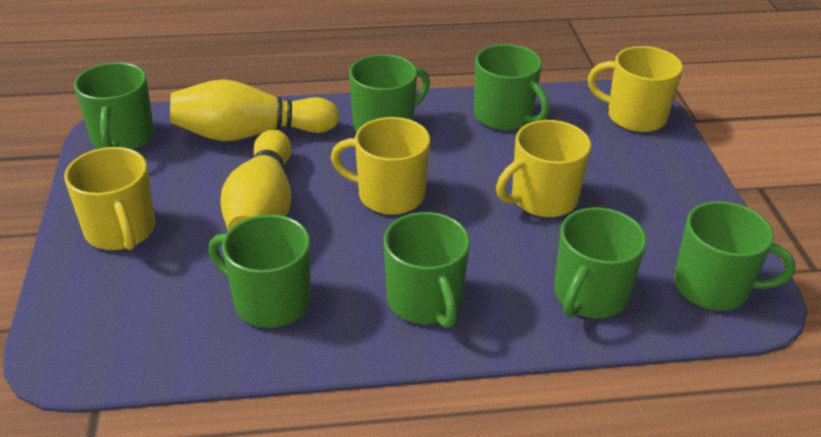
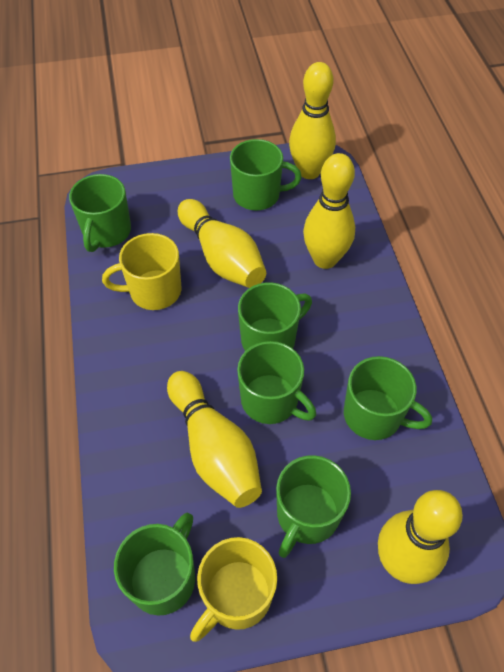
yellow bowling pin: [170,79,340,141] [220,130,291,231] = 2 -> [167,371,262,508] [178,199,266,288] [289,62,336,179] [303,153,355,269] [378,490,463,584] = 5
yellow mug: [64,147,156,250] [331,117,430,215] [496,120,591,217] [588,46,683,132] = 4 -> [102,233,182,310] [190,537,277,642] = 2

